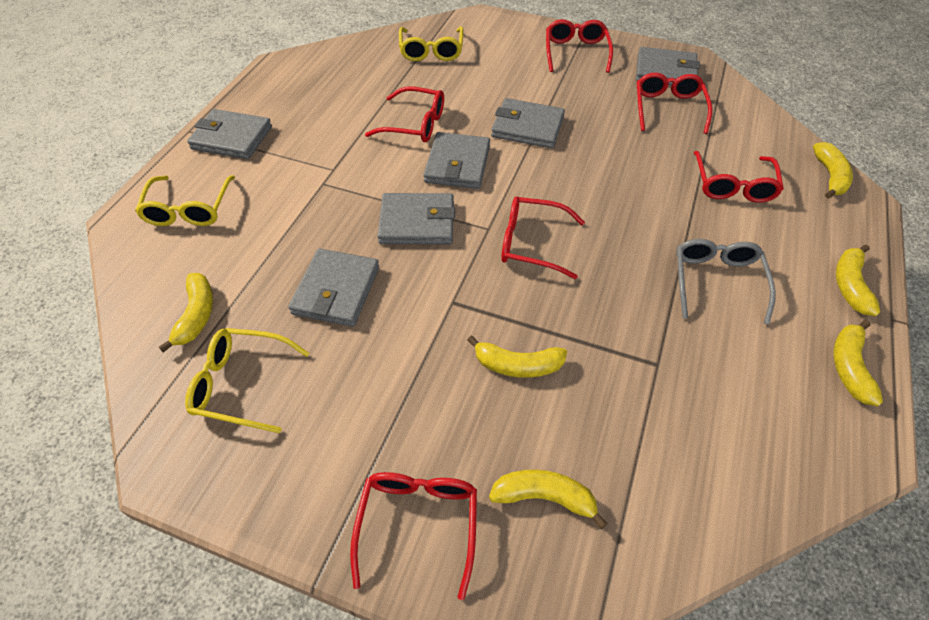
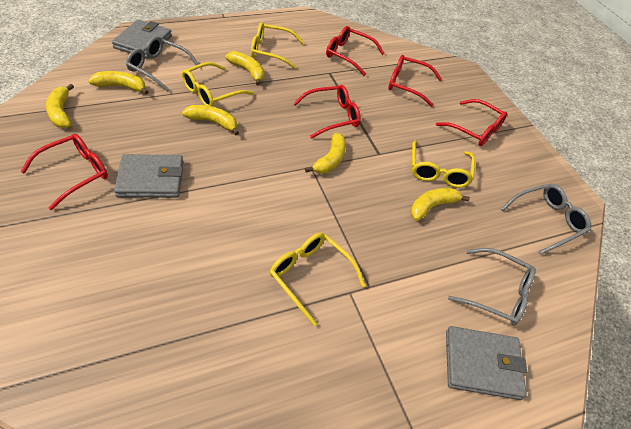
grey glasses: [676,239,776,325] = 1 -> [126,36,199,92] [448,248,536,325] [501,184,591,255] = 3
grey wallet: [187,109,272,159] [288,248,379,327] [377,193,455,245] [423,132,490,189] [491,98,565,148] [636,47,700,86] = 6 -> [112,19,172,59] [114,154,183,198] [446,326,527,400] = 3
red glasses: [350,472,477,600] [365,86,444,142] [501,197,585,279] [546,19,613,73] [637,73,712,134] [694,151,784,203] = 6 -> [20,134,108,210] [293,85,361,139] [326,26,385,76] [388,55,442,107] [436,99,507,146] = 5
yellow glasses: [135,175,235,226] [185,328,310,433] [399,26,464,61] = 3 -> [182,62,254,107] [251,22,304,69] [270,233,365,326] [412,141,475,188] = 4

